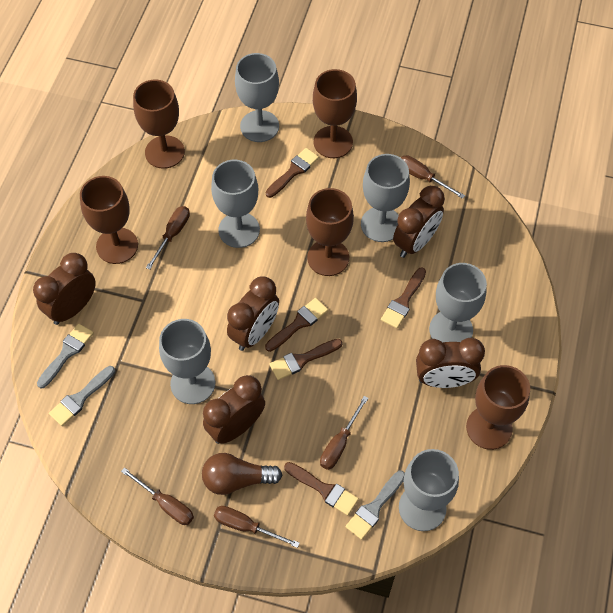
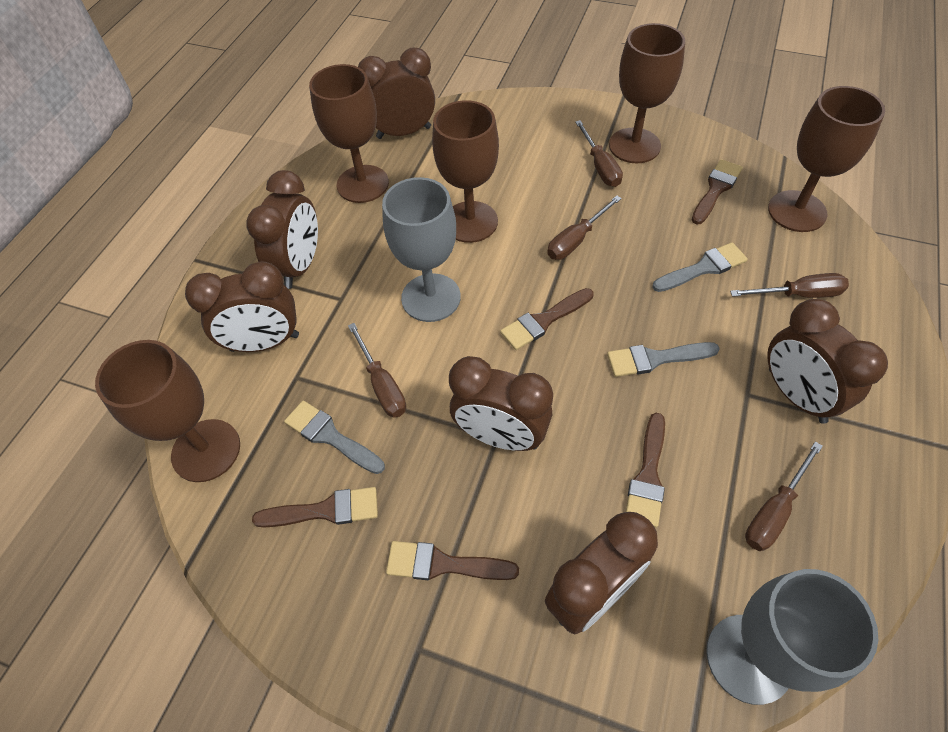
brown clock: [33,253,96,325] [203,375,265,444] [227,276,279,351] [393,186,445,258] [416,338,485,388] = 5 -> [185,262,299,352] [246,170,318,289] [358,48,435,139] [449,356,553,451] [545,512,658,635] [767,299,888,424] = 6
brown light bulb: [202,453,282,495] = 1 -> none = 0
grey goblet: [159,319,215,404] [211,160,260,248] [235,53,279,142] [361,154,410,242] [399,449,459,531] [429,263,487,342] = 6 -> [382,177,461,322] [706,569,878,705] = 2

